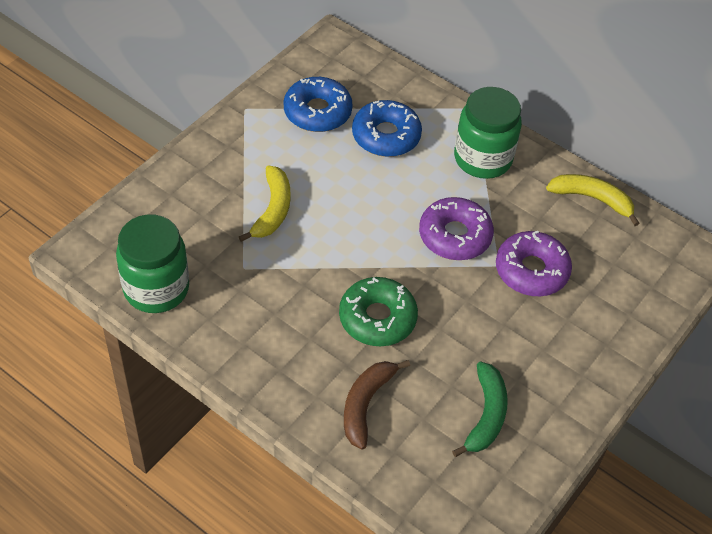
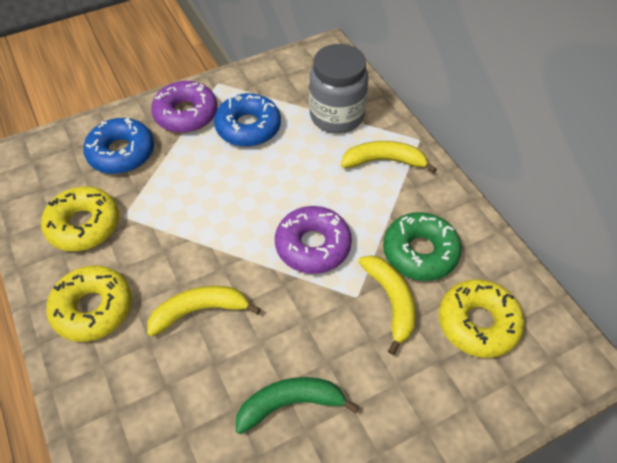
brown banana: [344,360,410,450] = 1 -> none = 0
green jar: [116,215,189,313] [454,87,522,179] = 2 -> none = 0
grey jar: none = 0 -> [309,44,369,133] = 1
yellow banana: [239,165,291,242] [546,174,640,226] = 2 -> [147,286,261,337] [341,141,437,173] [358,255,416,355] = 3
yellow donut: none = 0 -> [41,186,119,251] [46,265,132,342] [439,279,525,358] = 3

